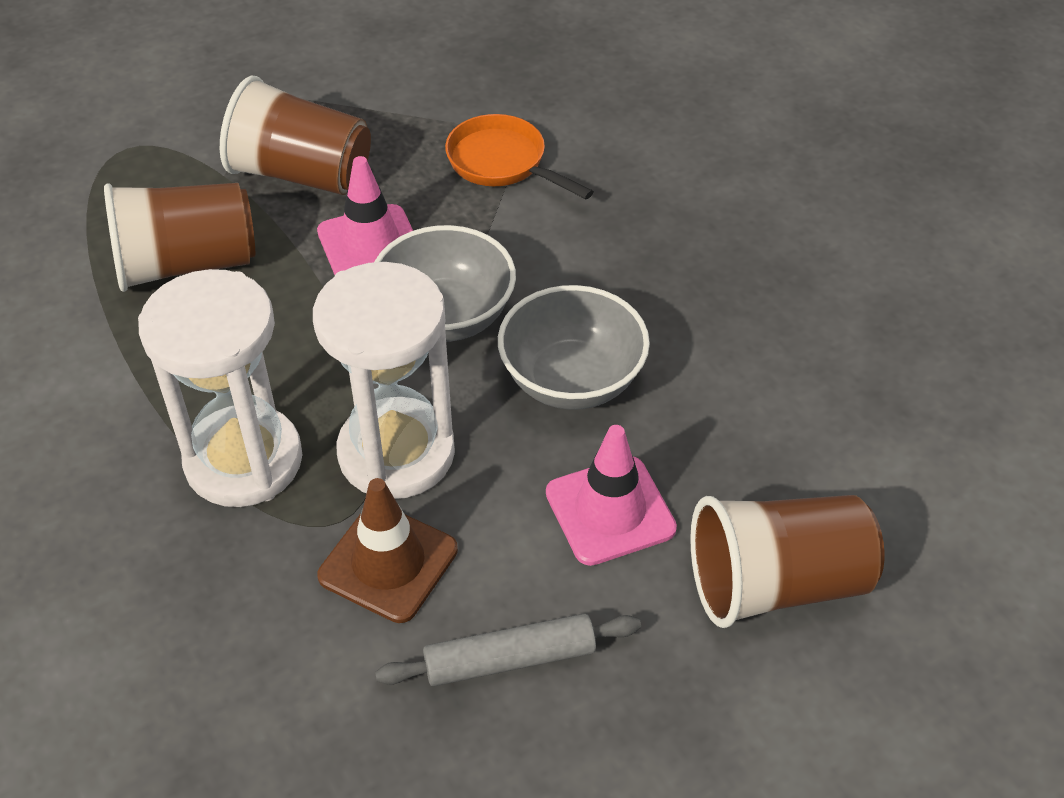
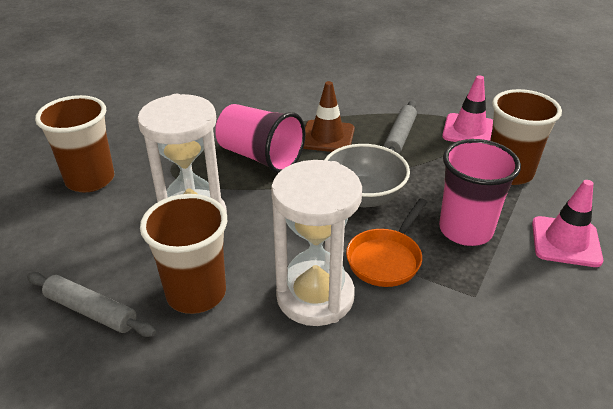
grey bowl: [374,225,516,342] [498,285,650,410] = 2 -> [324,144,410,207] = 1
grey rolling pin: [375,613,641,686] = 1 -> [27,272,156,337] [384,100,417,154] = 2
pink cup: none = 0 -> [215,104,305,173] [439,139,521,246] = 2

